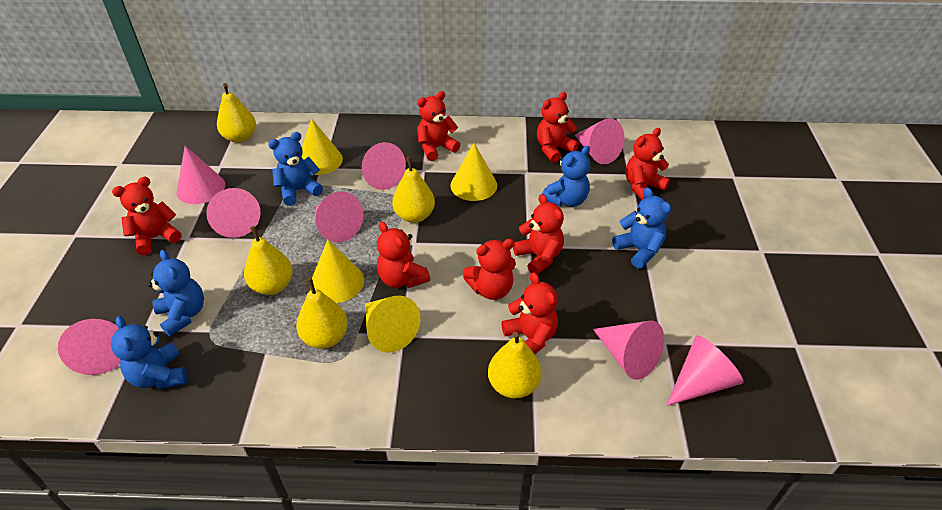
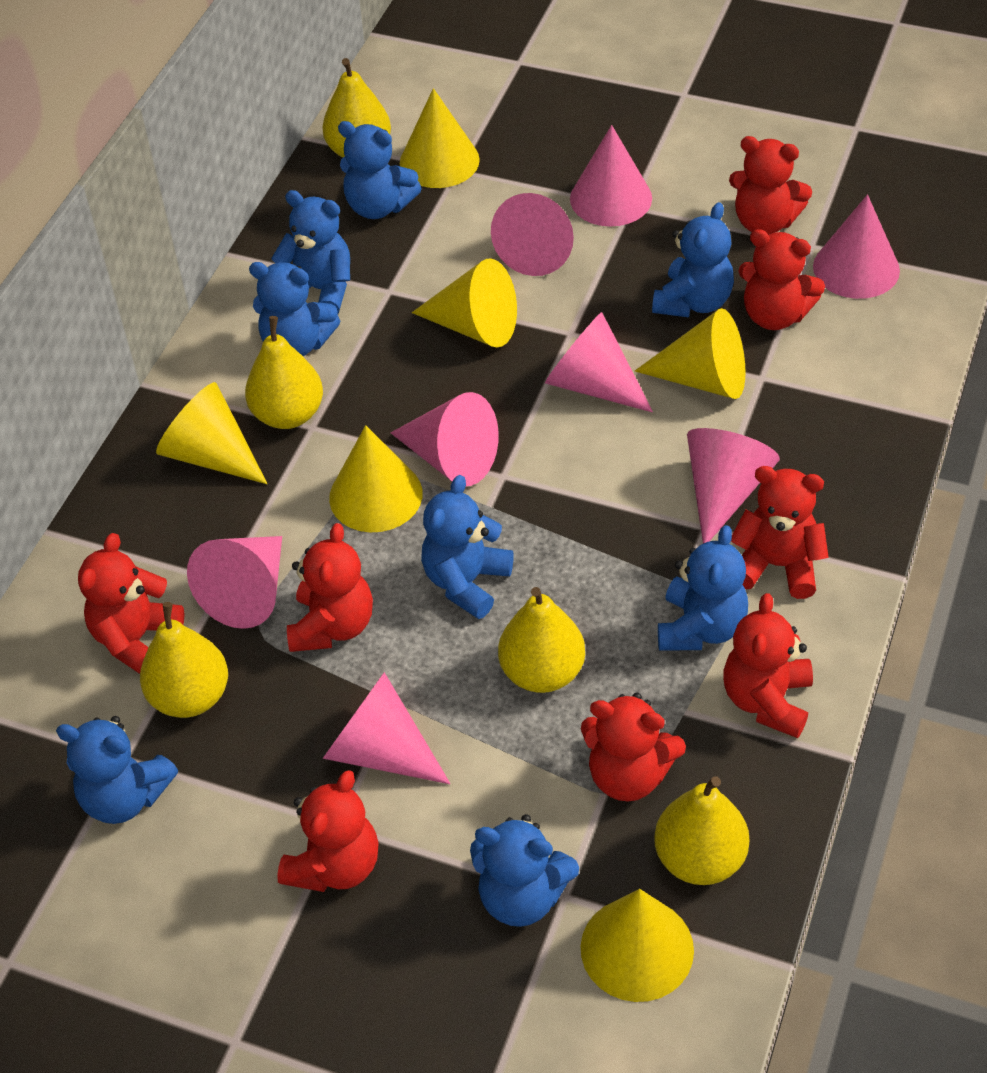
blue teddy bear: [111,316,187,389] [148,250,204,336] [268,132,323,206] [542,146,590,207] [612,188,671,268] = 5 -> [56,716,178,824] [249,262,340,356] [271,190,350,315] [338,121,422,219] [421,475,514,619] [470,814,579,927] [652,202,734,317] [658,525,748,651] = 8
yellow cone: [301,118,343,175] [310,240,364,303] [365,296,420,353] [451,143,497,201] = 4 -> [156,382,268,484] [329,425,423,532] [400,88,480,188] [412,258,517,348] [581,889,694,1002] [635,308,746,399] = 6

